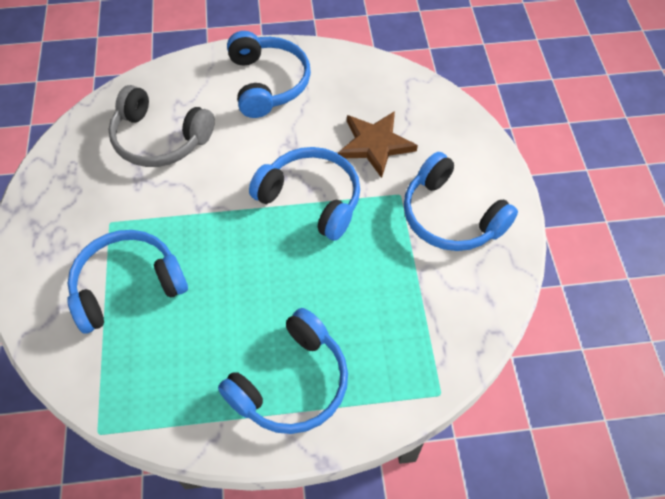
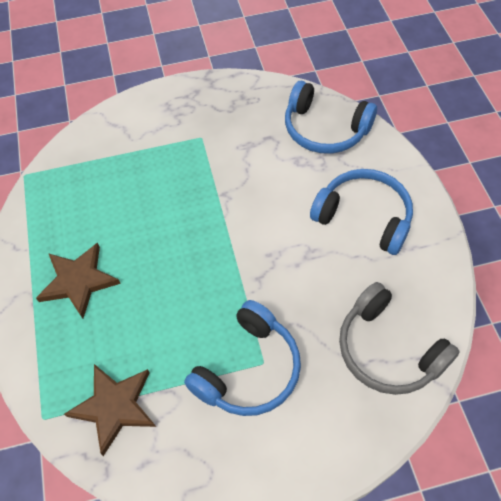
blue headphones: [67,230,188,334] [218,308,348,434] [227,31,311,118] [249,147,360,241] [404,152,518,251] = 5 -> [184,300,301,416] [285,80,377,154] [310,169,413,255] = 3
brown star: [338,111,418,178] = 1 -> [36,243,121,319] [64,364,156,456] = 2

